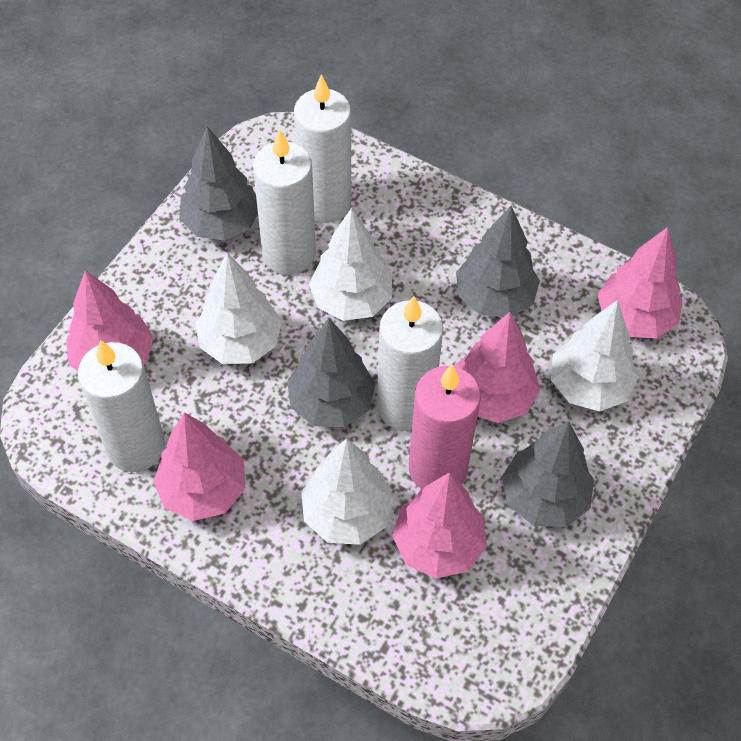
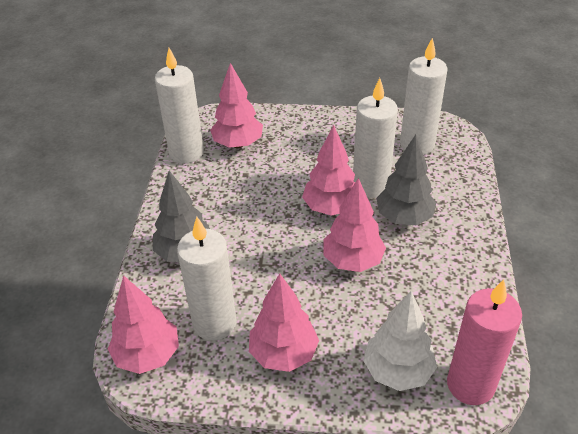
grey tree: [179,126,258,241] [287,318,376,427] [456,206,540,317] [502,421,594,527] = 4 -> [153,171,210,262] [376,135,436,225] = 2
white tree: [195,253,282,364] [301,439,394,545] [309,208,392,321] [551,300,639,411] = 4 -> [363,291,437,391] = 1

